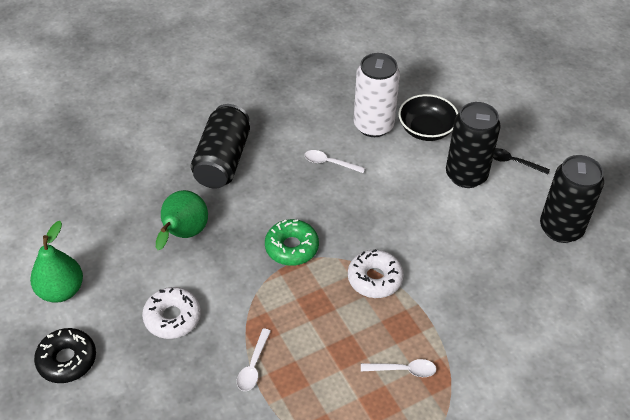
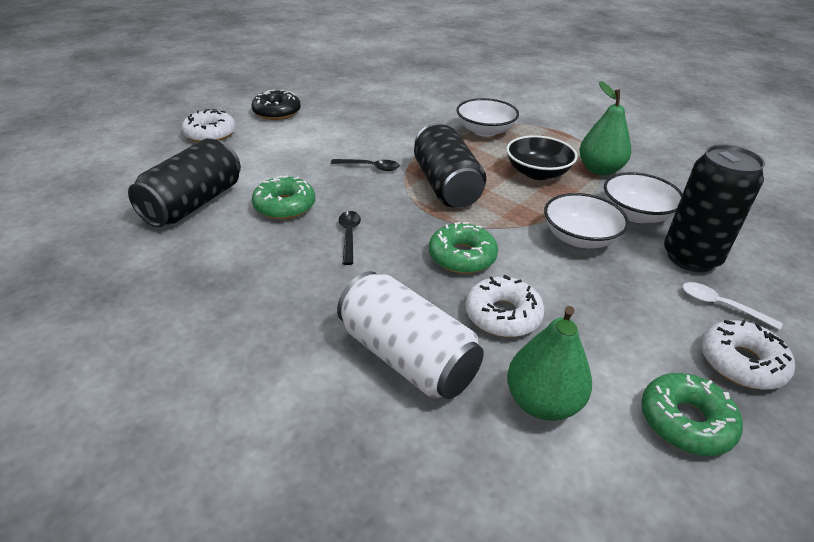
black spoon: [493,148,550,174] = 1 -> [331,159,400,171] [339,211,361,265] = 2
green donut: [265,219,319,266] = 1 -> [252,176,315,219] [429,222,498,274] [641,373,743,456] = 3
white bowl: none = 0 -> [456,98,519,137] [544,193,629,248] [604,172,683,223] = 3
white donut: [142,287,201,339] [348,249,404,298] = 2 -> [181,109,236,142] [465,275,544,337] [701,320,795,390] = 3
white spoon: [237,328,271,391] [304,150,365,173] [361,359,436,377] = 3 -> [683,282,783,330] = 1

